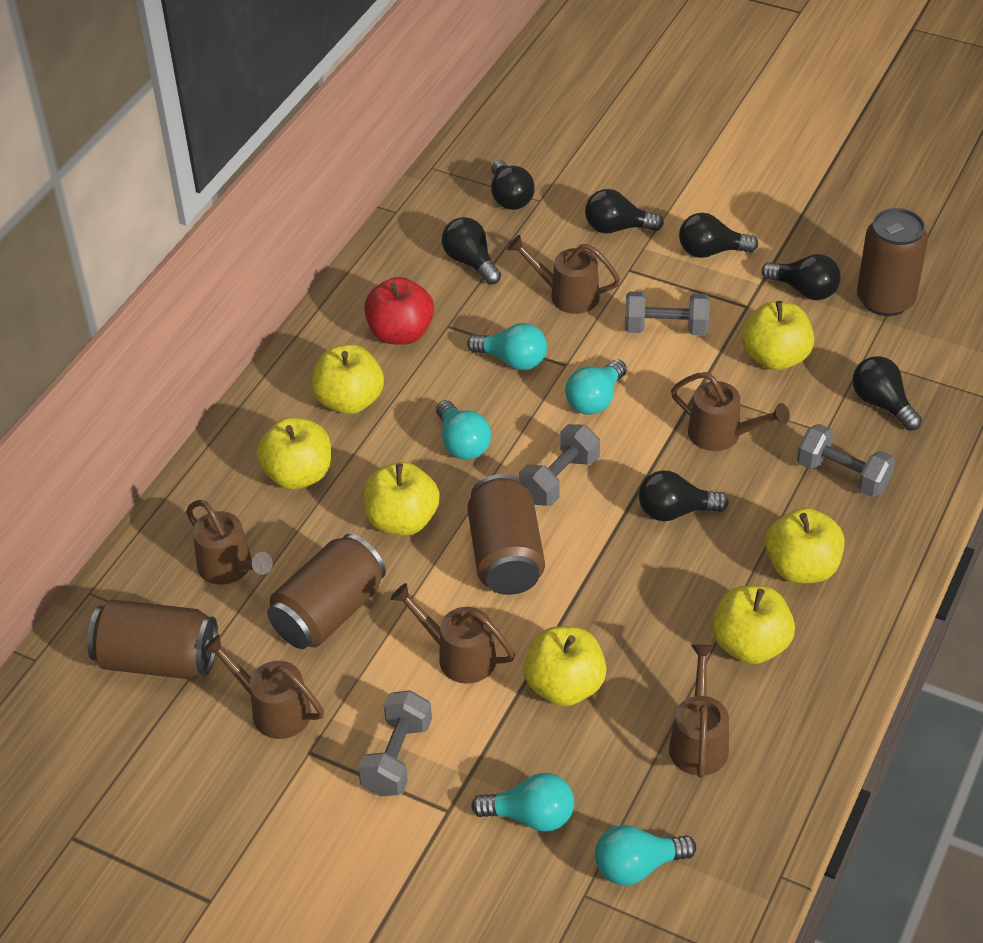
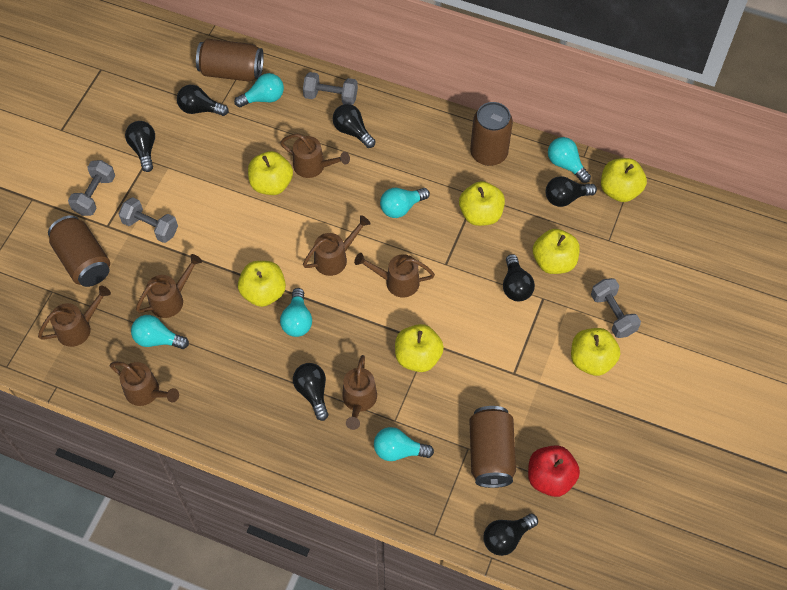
brown watering can: [186,500,273,585] [203,635,324,739] [391,583,515,684] [507,235,620,314] [669,645,729,778] [671,372,790,451] = 6 -> [38,286,111,347] [110,362,179,406] [136,254,202,318] [280,134,350,178] [303,215,371,276] [343,355,377,430] [354,253,435,297] = 7
turquoise light bulb: [436,400,491,460] [467,323,547,370] [471,773,574,832] [565,360,627,415] [595,825,696,886] = 5 -> [131,315,189,349] [234,73,284,107] [280,288,312,337] [374,427,434,461] [380,188,430,218] [548,137,591,183] = 6

